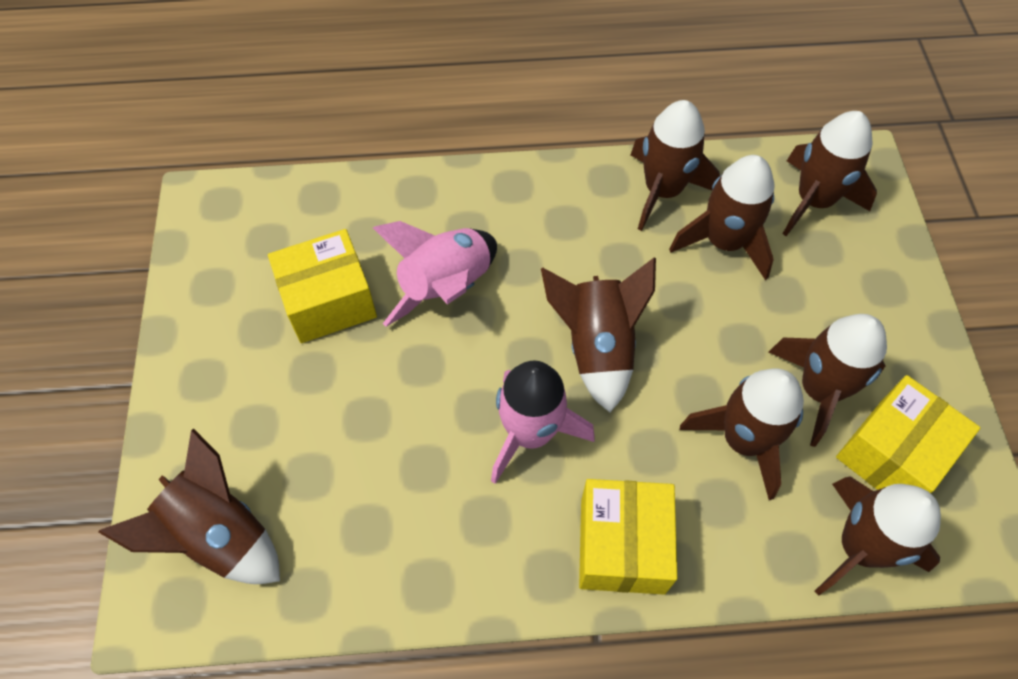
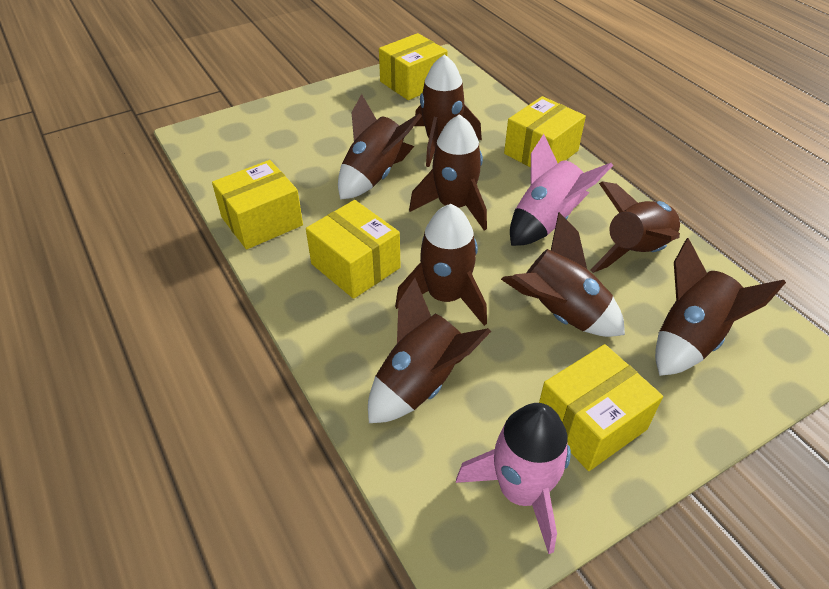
yellow box: [268,229,377,343] [579,479,677,595] [836,375,980,493] = 3 -> [212,160,303,250] [306,200,401,299] [379,33,448,100] [504,96,586,167] [539,344,663,471] = 5

